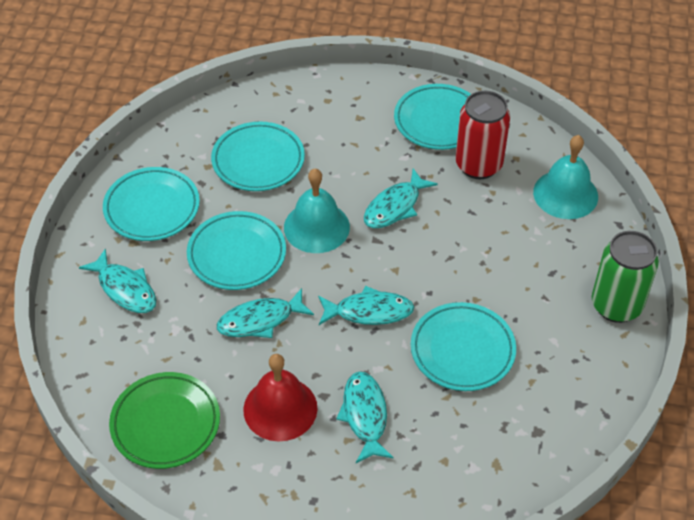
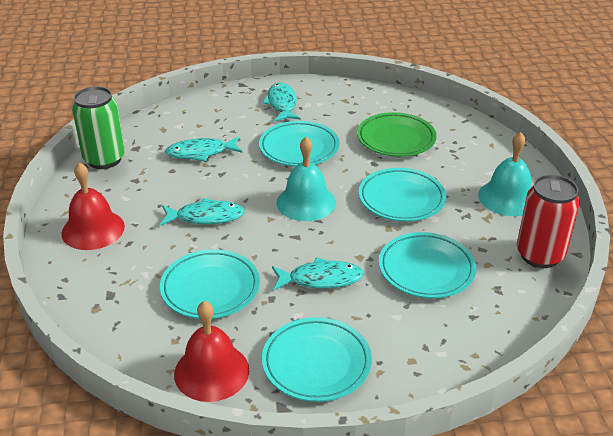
red bell: [243,354,318,441] = 1 -> [61,163,125,250] [174,301,249,402] = 2
turquoise fish: [79,248,156,313] [217,288,314,338] [318,286,414,325] [336,372,394,463] [364,169,438,228] = 5 -> [160,198,245,226] [165,136,243,162] [262,83,300,122] [272,257,364,290] = 4

